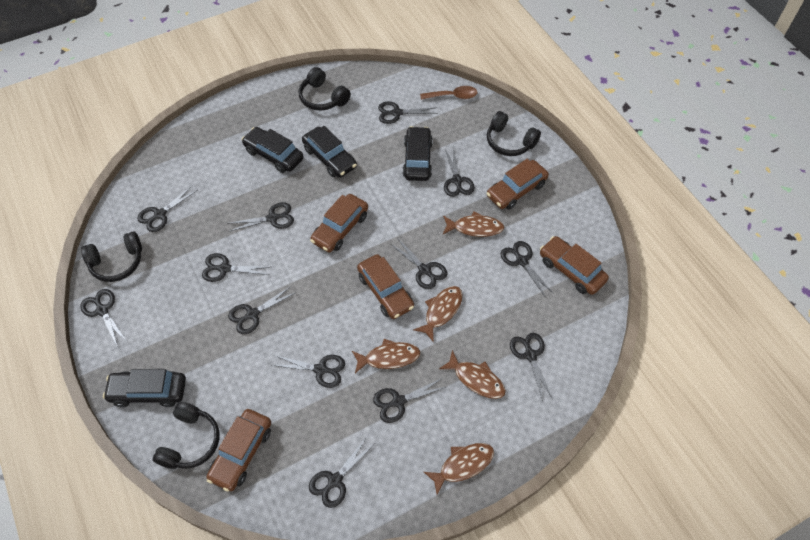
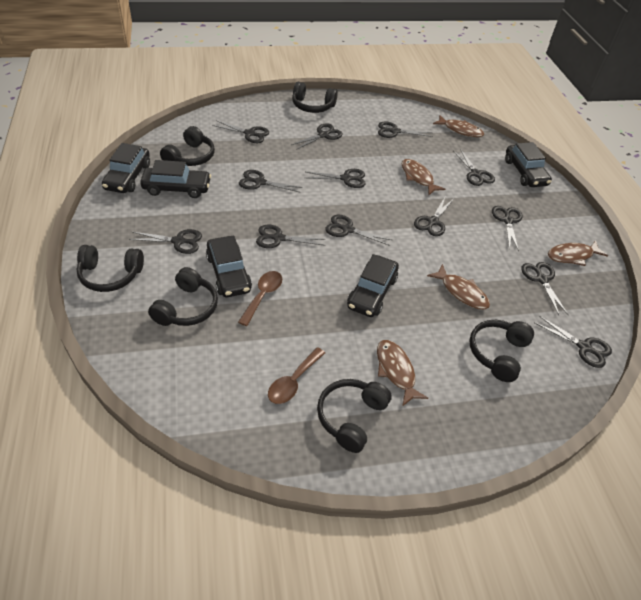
black car: [103,369,186,407] [242,127,304,173] [302,126,357,178] [403,126,433,181] = 4 -> [102,143,150,193] [140,160,211,198] [206,235,252,297] [347,254,399,317] [505,142,552,187] = 5
black headphones: [81,232,142,282] [153,402,219,469] [299,67,351,111] [487,111,541,156] = 4 -> [77,245,144,292] [148,267,218,326] [160,126,215,166] [292,82,338,113] [317,379,392,453] [469,320,534,382] = 6
brown car: [207,409,271,491] [310,194,368,252] [357,254,414,319] [486,159,549,210] [540,236,609,295] = 5 -> none = 0
brown spoon: [420,86,478,100] = 1 -> [238,271,282,326] [268,347,325,404] = 2

